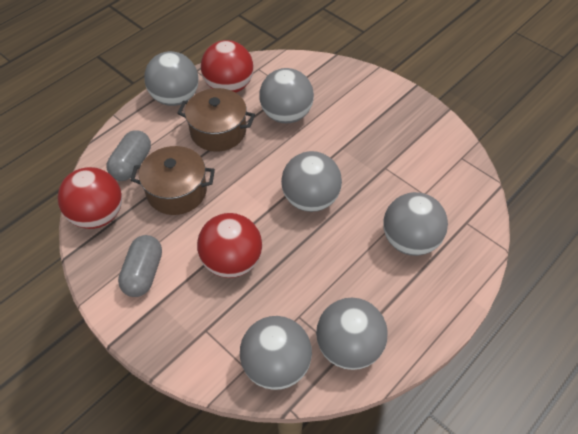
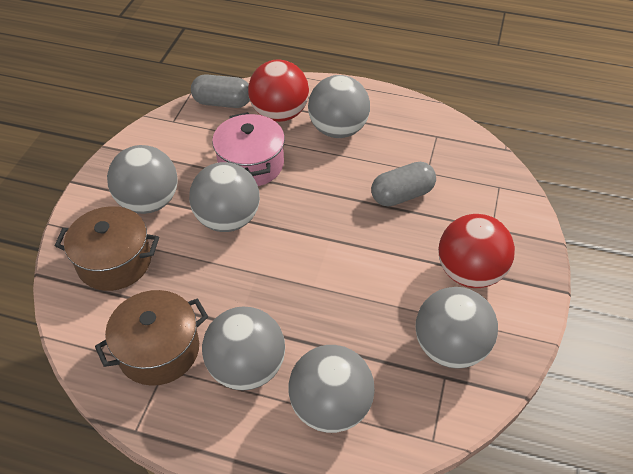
pink pot: none = 0 -> [212,112,285,186] = 1
red ball: [57,167,122,229] [197,213,262,278] [201,40,254,93] = 3 -> [248,59,309,122] [438,214,515,288] = 2

